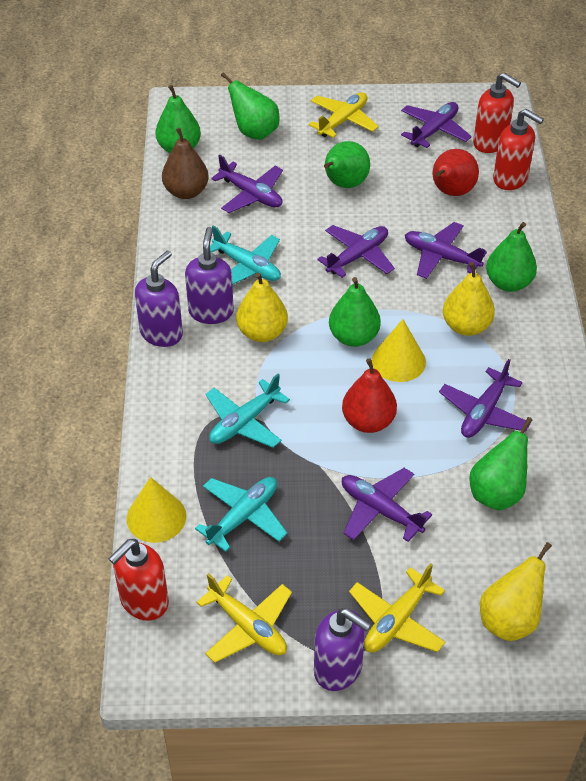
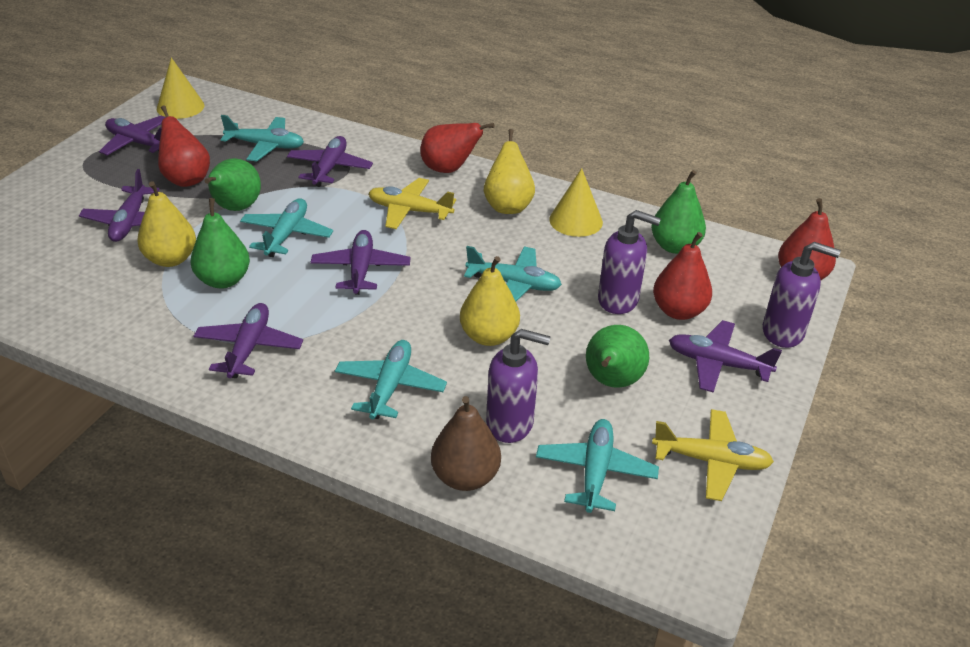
green pear: [155,85,201,153] [221,72,279,140] [324,141,370,188] [329,277,381,347] [469,417,533,510] [486,222,537,292] = 6 -> [191,198,250,289] [204,158,261,211] [586,325,649,388] [651,170,706,254] = 4
red pear: [342,358,397,433] [433,149,479,196] = 2 -> [158,105,210,187] [420,123,494,173] [653,232,712,320] [778,198,836,280] = 4
red soap dispenser: [109,539,169,621] [473,73,521,153] [493,109,544,190] = 3 -> none = 0
turquoise plane: [195,477,287,552] [206,374,290,448] [210,226,281,285] = 3 -> [221,115,304,161] [240,198,333,257] [335,340,447,419] [464,246,562,301] [536,419,659,513] = 5
yellow plane: [196,573,292,663] [309,92,379,138] [349,563,445,653] = 3 -> [368,178,456,229] [652,409,774,501] = 2

